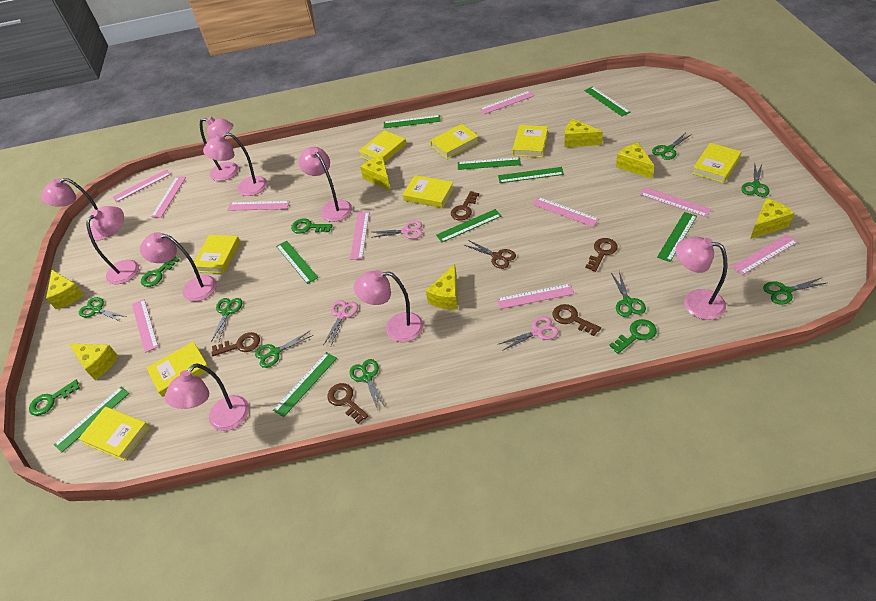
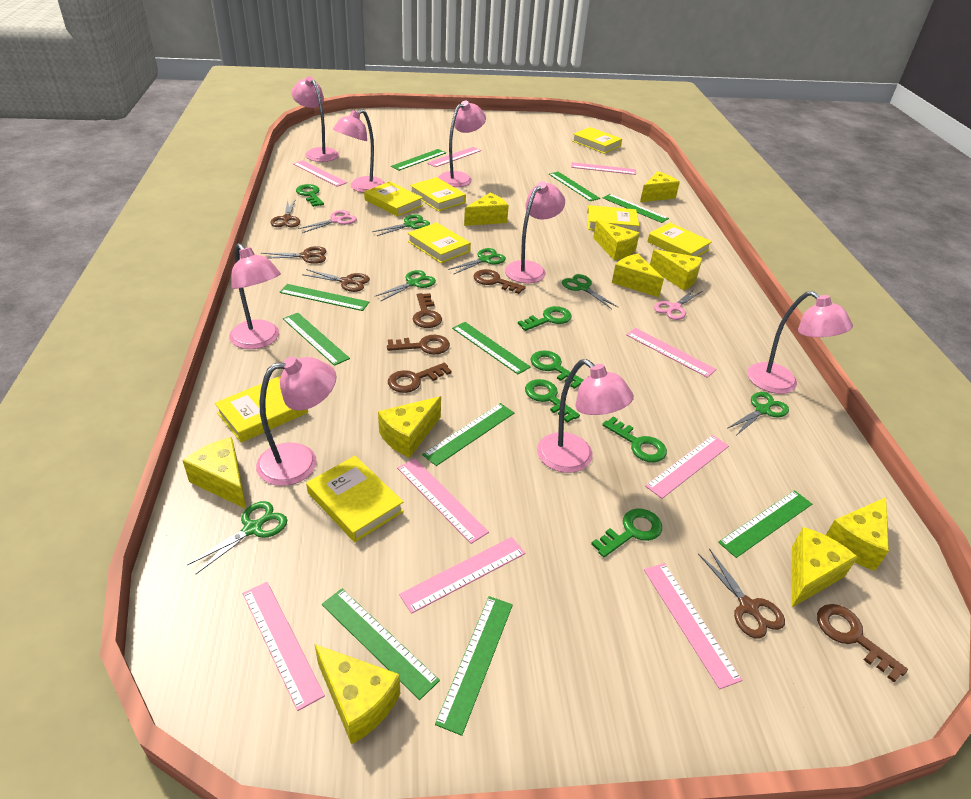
brown scissors: [464,240,516,269] = 1 -> [261,246,327,264] [271,199,300,227] [302,269,370,292] [698,549,785,639] = 4
green key: [29,380,80,416] [141,256,180,287] [291,219,333,234] [609,319,657,354] = 4 -> [296,184,324,207] [518,306,572,331] [525,379,580,423] [530,350,583,389] [591,508,662,558] [602,416,667,462] = 6
green ruler: [54,387,130,452] [273,352,337,417] [276,241,318,284] [384,115,441,128] [436,209,502,242] [458,157,521,170] [498,167,564,183] [584,86,631,116] [657,212,697,262] = 9 -> [280,284,369,311] [283,313,350,366] [322,589,440,700] [391,149,446,171] [422,403,514,466] [435,596,513,736] [452,322,531,374] [549,172,600,201] [603,194,669,223] [718,490,812,558] = 10
green scissors: [79,297,127,322] [211,298,242,342] [255,331,313,368] [349,359,386,411] [611,272,646,317] [652,133,692,160] [742,162,769,197] [763,278,826,304] = 8 -> [187,501,287,574] [372,214,430,236] [374,270,436,301] [448,248,506,274] [562,274,618,309] [727,392,789,435] = 6
pink lamp: [41,178,108,241] [86,206,139,284] [140,232,217,301] [165,363,249,431] [200,117,238,181] [203,132,267,196] [299,147,352,222] [354,270,424,342] [676,236,727,320] = 9 -> [229,243,281,349] [256,356,336,486] [291,76,339,162] [333,109,385,193] [438,101,486,187] [505,181,565,283] [537,359,634,473] [747,291,853,394] = 8
pink ruler: [113,169,171,202] [132,299,158,353] [151,177,186,217] [228,201,290,211] [350,212,369,260] [480,91,535,114] [497,284,574,309] [532,197,599,227] [640,187,712,217] [732,234,798,275] = 10 -> [243,582,325,711] [293,160,347,187] [397,458,489,544] [399,537,525,614] [427,147,481,167] [571,162,636,175] [626,328,716,378] [644,563,742,689] [645,435,729,499] = 9
pink scissors: [323,300,358,346] [371,221,423,239] [499,316,559,351] = 3 -> [298,210,357,233] [654,289,702,320] = 2
yellow cheese: [46,270,84,309] [70,344,118,380] [360,156,391,191] [426,264,458,310] [564,119,603,147] [616,143,654,179] [750,198,794,239] = 7 -> [182,437,246,509] [314,644,400,744] [378,396,441,458] [464,193,509,226] [593,220,640,260] [612,254,664,297] [640,171,680,202] [650,249,702,290] [792,527,858,607] [826,497,889,571] = 10

